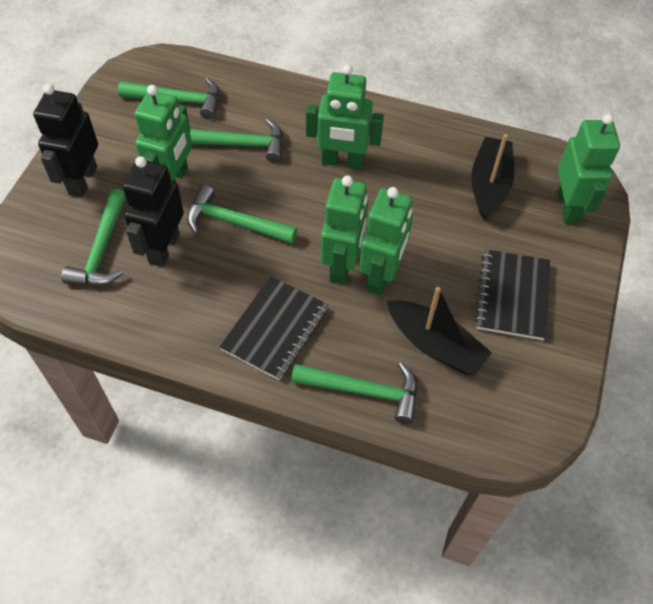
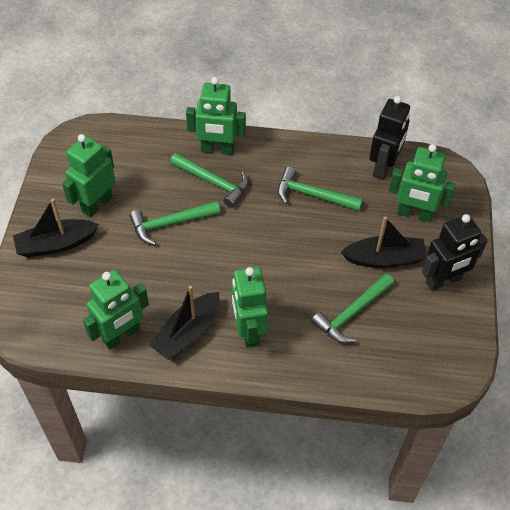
black boat: [387,287,492,376] [471,134,514,220] = 2 -> [13,199,99,257] [149,286,220,360] [341,217,427,268] = 3
black notebook: [219,276,328,380] [475,249,550,340] = 2 -> none = 0
green hammer: [61,188,126,286] [118,77,219,119] [187,185,297,244] [190,119,283,163] [291,362,417,424] = 5 -> [129,201,220,245] [170,153,249,208] [278,167,363,211] [311,273,394,343] = 4

